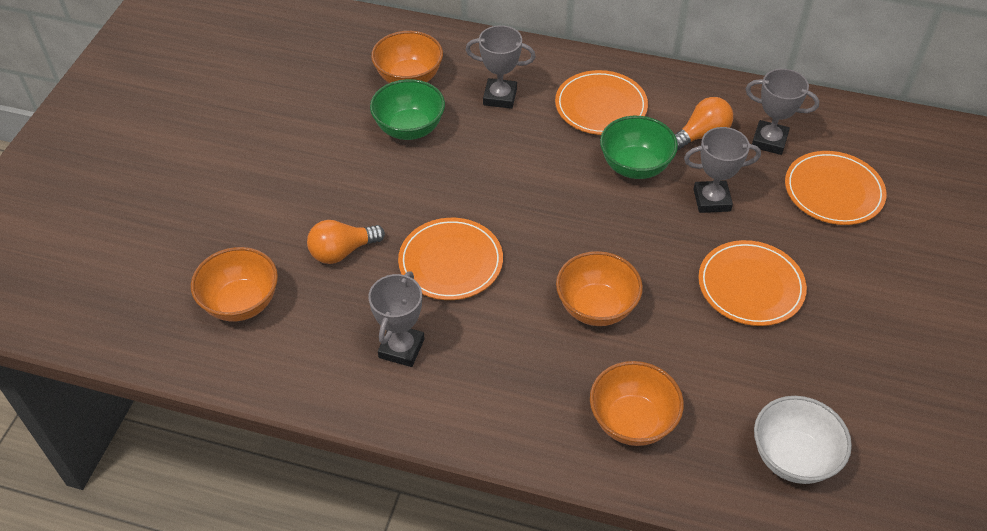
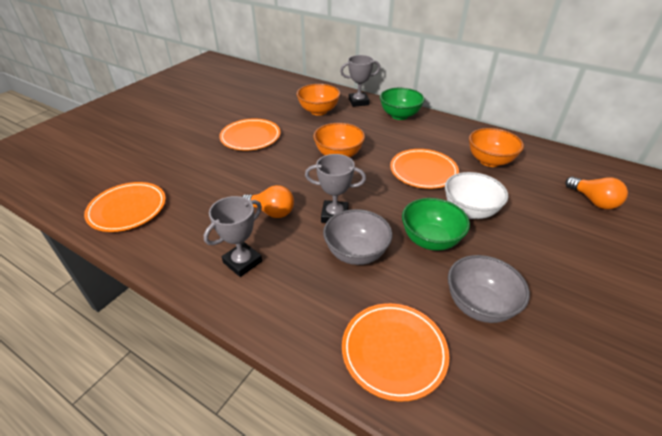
grey bowl: none = 0 -> [323,209,392,265] [448,255,530,323] = 2
grey trophy: [368,271,425,367] [466,25,536,109] [684,127,761,213] [746,69,819,155] = 4 -> [204,196,262,277] [305,154,366,223] [340,55,380,107] = 3
orange bowl: [191,247,278,322] [371,31,443,83] [556,251,643,326] [590,361,684,446] = 4 -> [296,84,340,116] [313,123,365,157] [469,128,524,167] = 3

